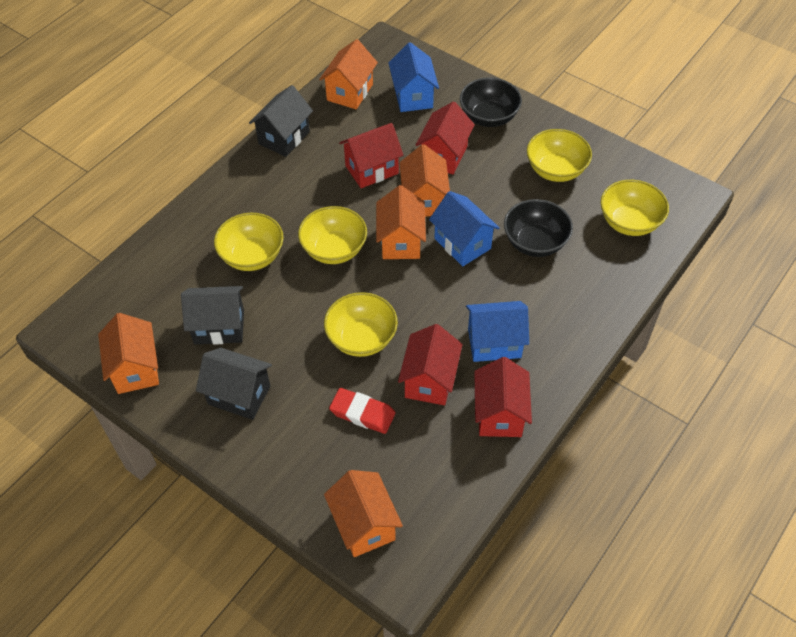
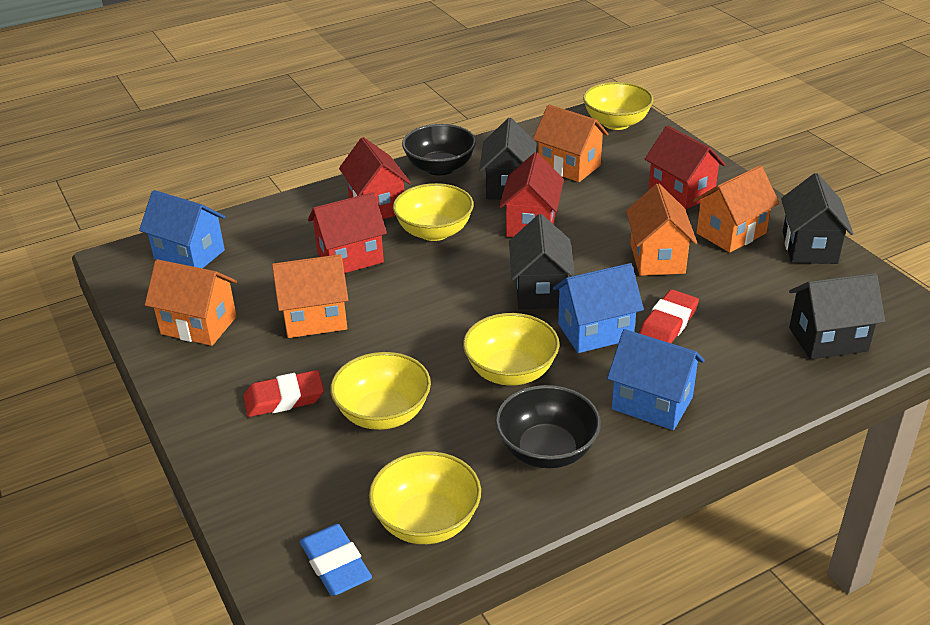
black house: [181,286,244,345] [196,348,272,420] [249,85,313,157] = 3 -> [479,118,537,200] [509,214,575,309] [781,173,853,264] [789,273,885,359] = 4
blue eraser: none = 0 -> [300,524,372,596] = 1
red eraser: [329,388,396,434] = 1 -> [243,370,324,417] [639,289,699,343] = 2

